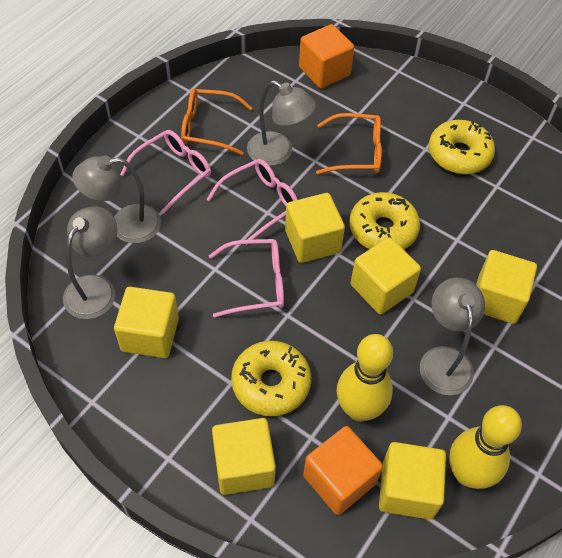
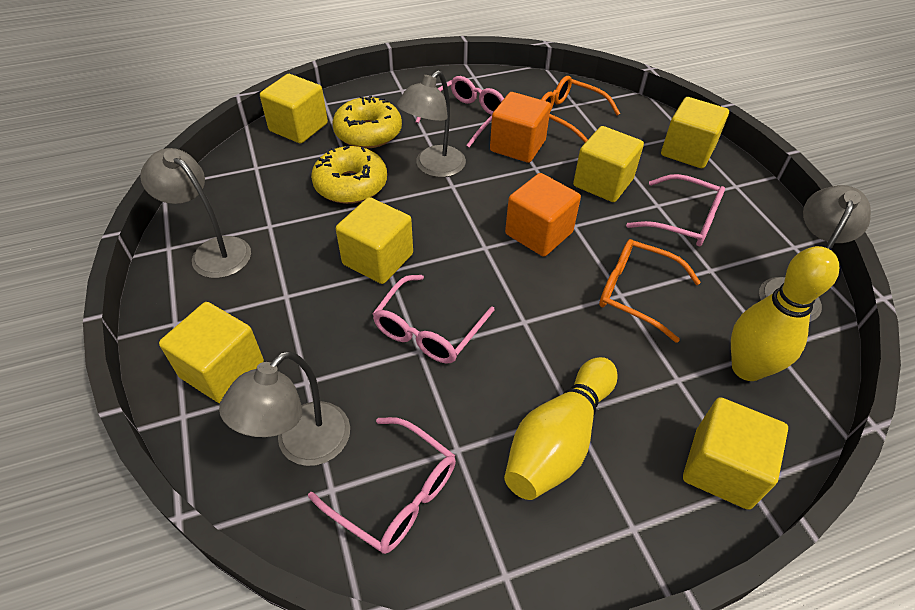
pink glasses: [120,130,211,213] [206,159,298,245] [209,239,284,318] = 3 -> [308,417,456,554] [372,275,495,364] [416,76,504,147] [626,174,725,246] = 4
yellow donut: [231,341,311,416] [349,192,420,249] [429,120,495,174] = 3 -> [311,146,387,204] [332,95,402,148] = 2

